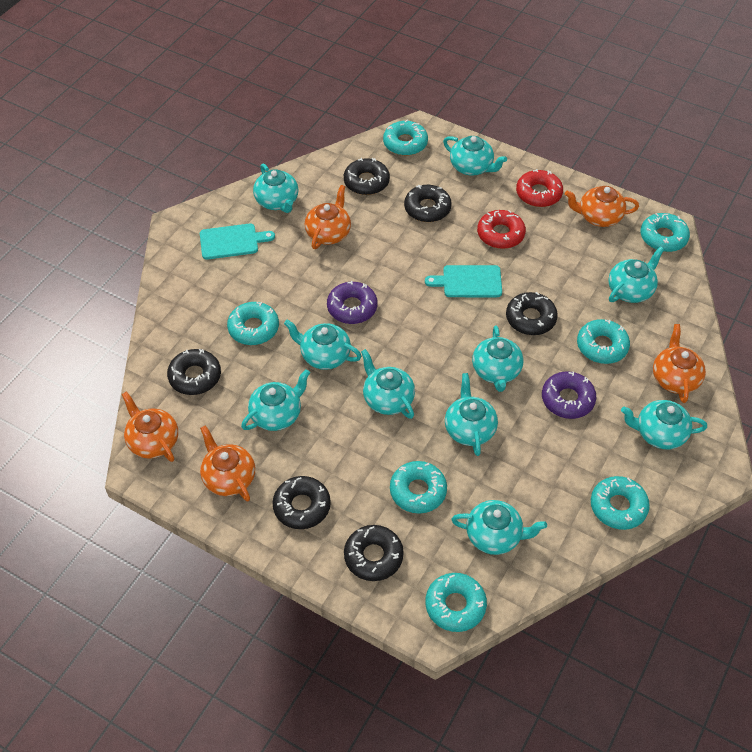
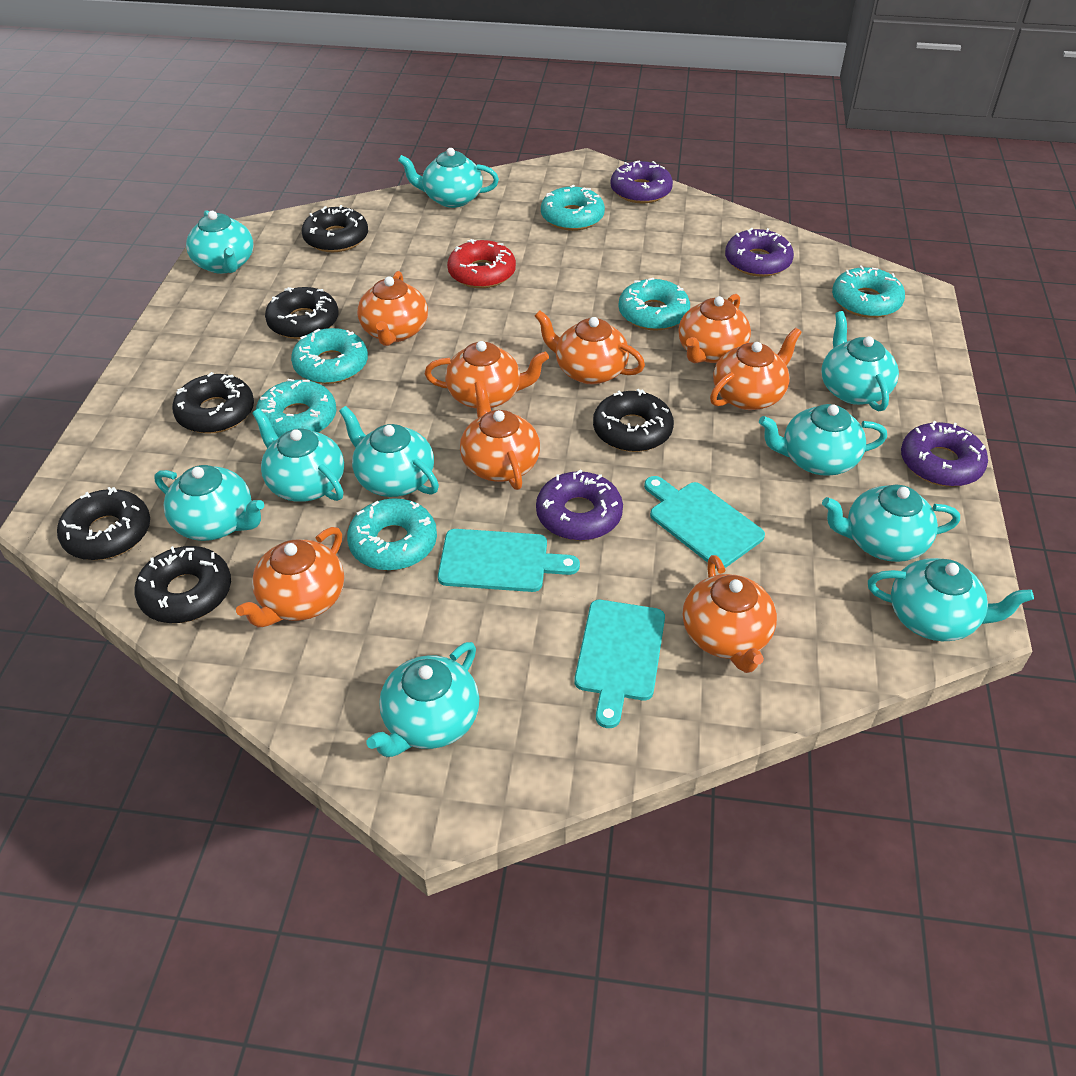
orange teapot: [122,391,178,462] [200,425,255,501] [305,185,351,249] [565,186,639,227] [653,324,706,403] = 5 -> [236,527,344,628] [357,271,428,346] [425,341,549,409] [460,381,540,490] [535,310,645,385] [678,294,751,363] [683,555,777,673] [710,327,802,410] = 8
purple donut: [327,281,377,324] [542,371,596,419] = 2 -> [536,469,623,541] [610,161,673,203] [725,228,794,277] [901,421,988,487] = 4
red donut: [477,210,526,249] [516,169,563,207] = 2 -> [447,239,516,288] = 1
turquoise cutting board: [200,224,275,260] [425,265,502,297] = 2 -> [438,529,580,592] [574,600,665,728] [644,476,765,568] = 3
turquoise donut: [227,302,279,345] [383,120,428,156] [390,461,447,514] [425,573,487,632] [577,319,630,364] [591,476,650,530] [640,213,690,252] = 7 -> [256,379,337,437] [291,328,368,384] [347,498,437,571] [541,185,605,231] [618,278,690,331] [832,265,905,318] = 6

